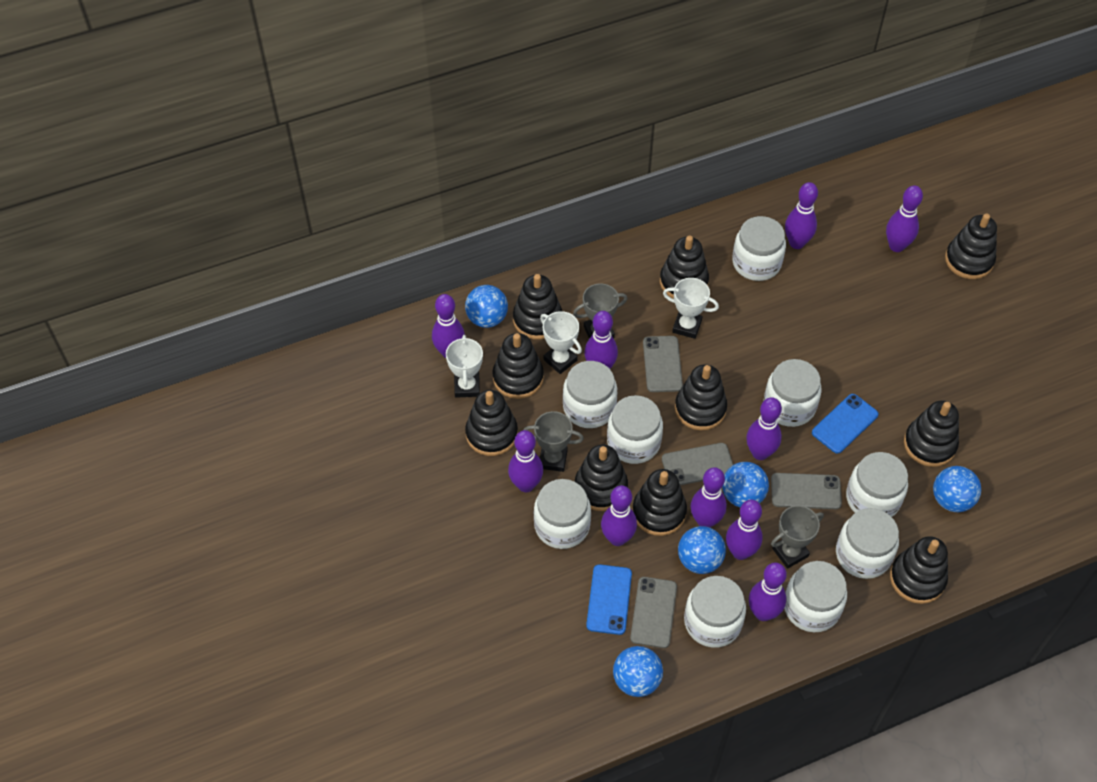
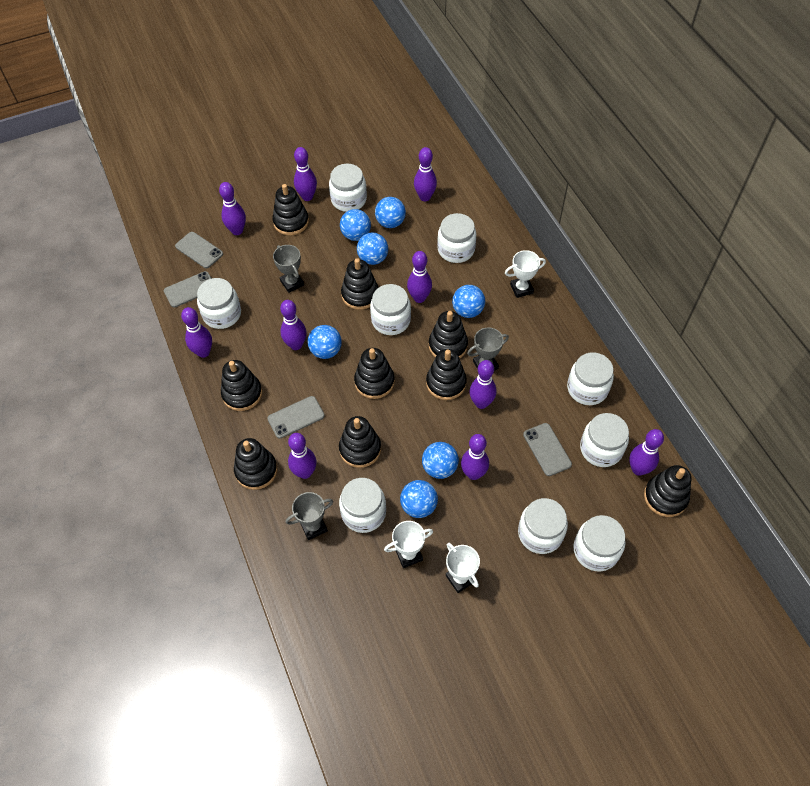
black stacking toy: [465,390,518,456] [492,333,544,399] [513,274,562,340] [575,444,628,511] [632,469,687,536] [660,236,709,299] [675,364,727,430] [890,536,948,604] [904,400,959,467] [945,214,997,279] = 10 -> [221,360,262,411] [234,438,277,490] [272,184,309,235] [339,416,381,468] [341,258,379,310] [354,348,395,399] [426,349,467,400] [429,311,468,358] [644,465,691,517] = 9
blue ball: [465,285,508,328] [613,646,663,697] [678,526,726,574] [722,462,769,507] [933,466,981,512] = 5 -> [308,325,342,359] [340,209,371,241] [357,233,388,265] [375,197,406,228] [400,480,438,518] [422,442,459,479] [452,285,485,318] = 7
blue phone: [586,564,632,635] [812,394,879,454] = 2 -> none = 0

